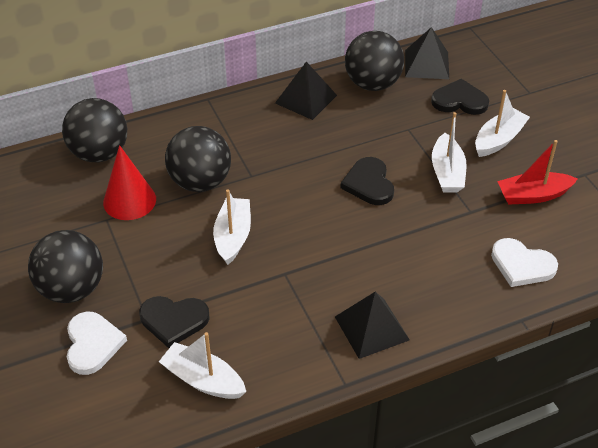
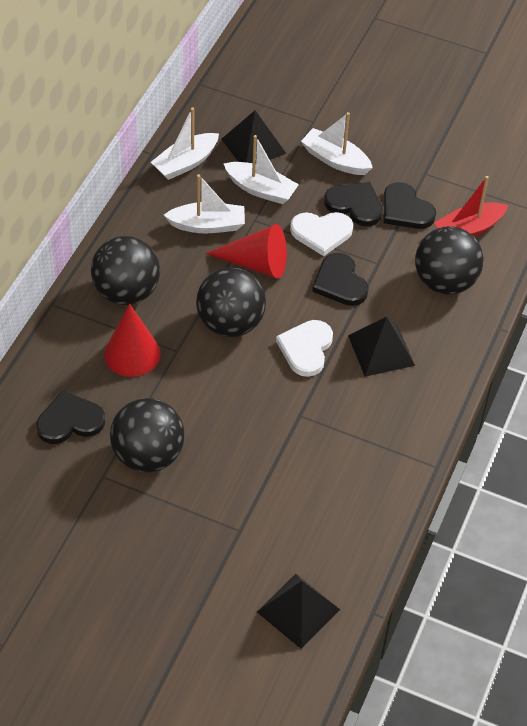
black heart: [139,296,210,348] [340,157,394,205] [431,79,489,115] = 3 -> [36,390,105,444] [312,253,369,306] [324,182,383,226] [383,182,436,229] = 4
red cone: [103,145,156,220] = 1 -> [104,304,160,377] [206,224,287,279] = 2

